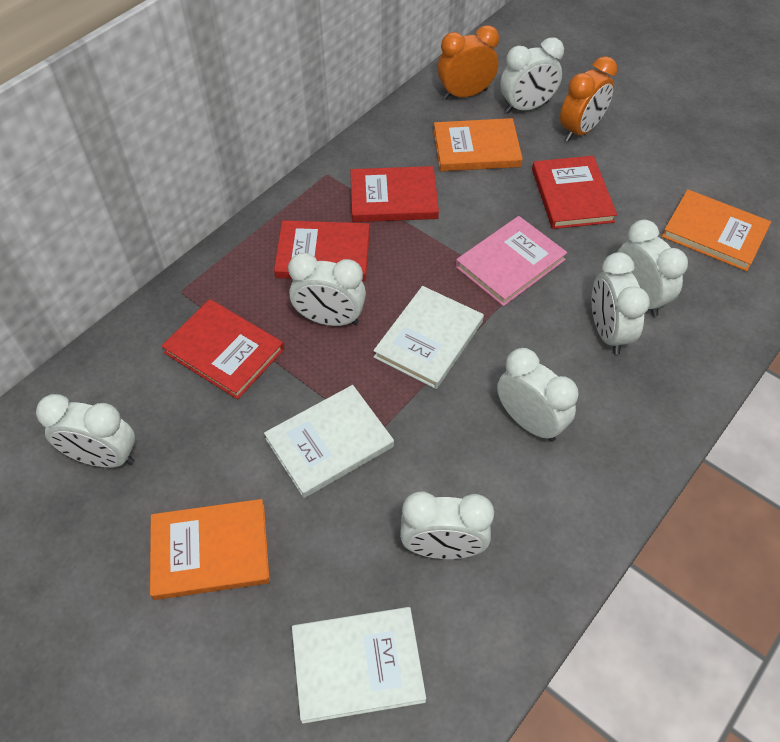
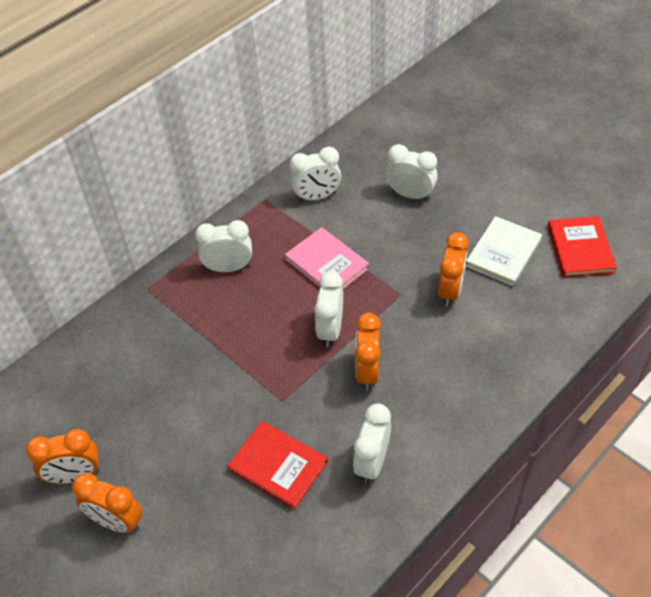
orange book: [150,499,270,600] [433,118,523,171] [662,189,771,271] = 3 -> none = 0
orange clock: [437,25,499,100] [560,56,617,142] = 2 -> [26,429,99,484] [72,473,143,533] [355,313,381,391] [438,232,469,307] = 4
red book: [161,299,284,399] [274,220,370,281] [350,166,439,222] [532,156,617,229] = 4 -> [227,421,328,509] [548,216,617,278] = 2
white book: [264,385,394,498] [292,607,426,724] [373,286,484,389] = 3 -> [466,216,542,286] = 1
white clock: [36,394,135,468] [288,253,366,326] [400,491,494,559] [497,348,579,442] [500,37,564,113] [592,252,650,355] [618,219,688,316] = 7 -> [195,220,252,272] [290,147,341,202] [315,271,343,348] [353,404,391,484] [386,144,438,200] = 5

